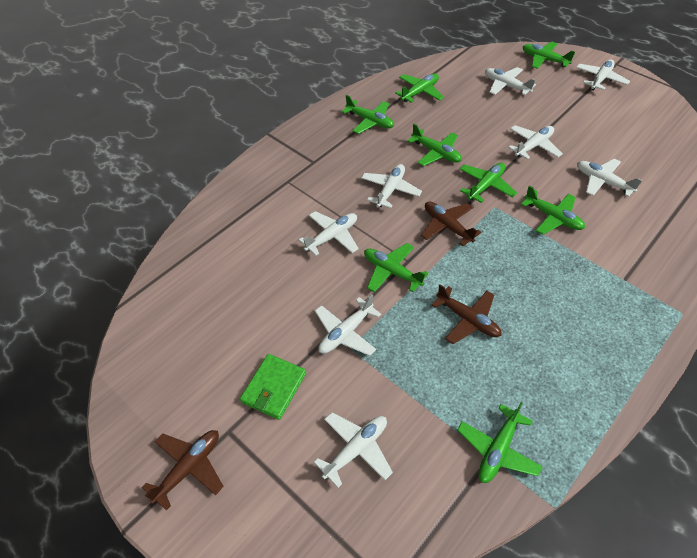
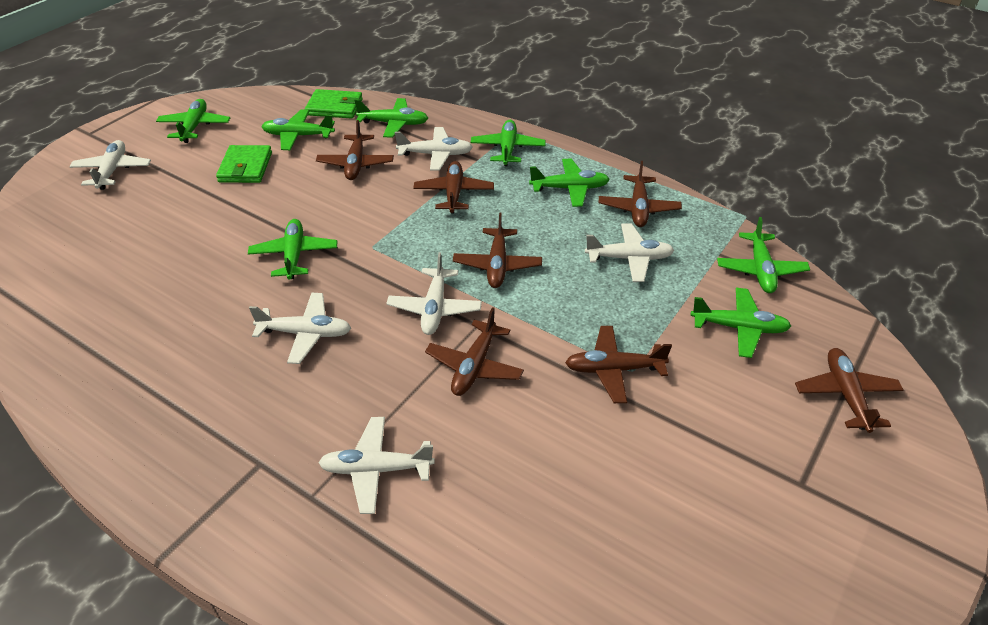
brown plane: [142,430,224,511] [421,202,481,246] [432,285,502,344] = 3 -> [316,120,394,180] [414,161,494,213] [425,307,524,396] [453,213,542,288] [565,326,672,403] [599,161,682,227] [795,348,903,433] = 7
green wallet: [240,354,306,420] = 1 -> [216,145,272,183] [305,89,363,119] = 2
white plane: [299,211,359,256] [314,412,393,488] [315,295,381,356] [361,164,422,208] [485,67,536,95] [508,125,563,160] [576,60,630,91] [577,158,643,197] = 8 -> [69,140,151,190] [249,293,351,364] [318,417,435,514] [386,252,482,335] [395,127,473,170] [585,223,674,282] = 6

